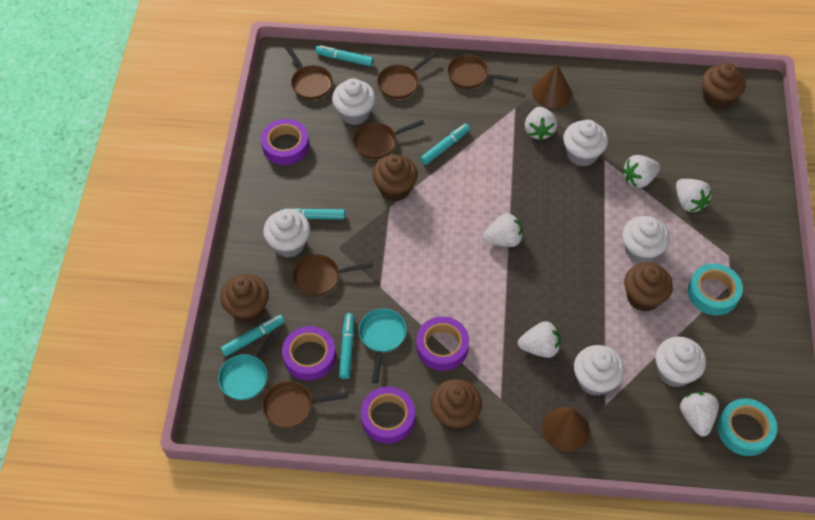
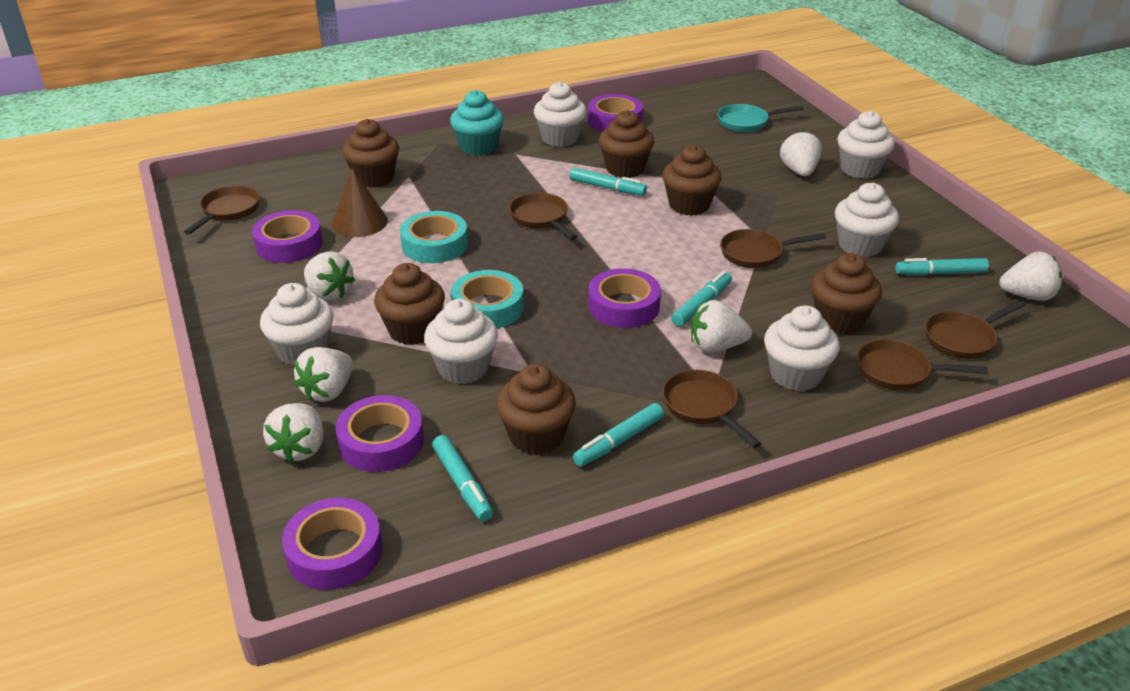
brown cone: [532,64,572,108] [542,407,590,452] = 2 -> [332,168,388,237] = 1
brown cupcake: [220,274,269,323] [372,154,418,201] [431,379,482,431] [624,262,673,312] [702,63,746,110] = 5 -> [342,119,399,187] [374,263,445,345] [496,364,576,455] [599,110,654,178] [662,144,721,216] [811,253,882,334] = 6
purple tape: [261,119,309,165] [282,326,336,381] [361,387,415,444] [416,317,469,371] = 4 -> [252,210,323,263] [282,498,382,590] [336,395,424,472] [588,94,643,132] [588,268,661,328] = 5
turquoise cupcake: none = 0 -> [450,90,504,156] = 1
turquoise pan: [218,328,281,400] [359,308,407,383] = 2 -> [718,104,804,132] = 1

